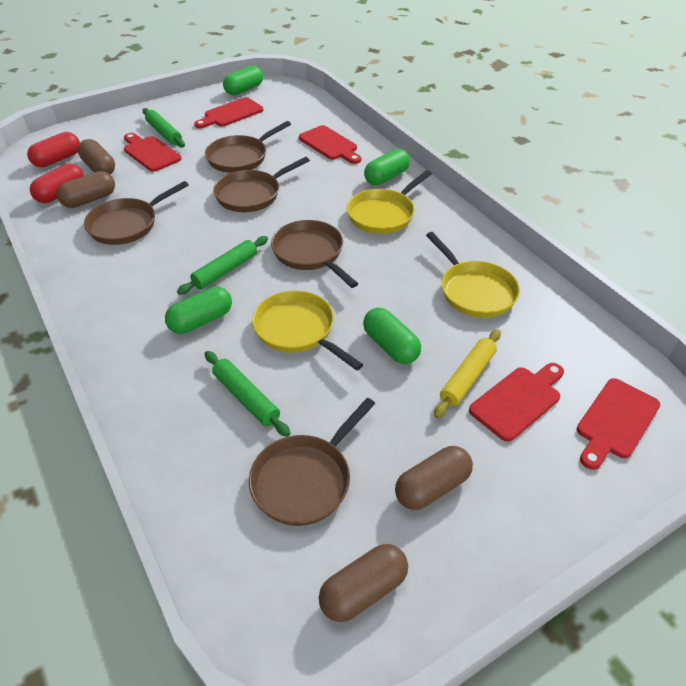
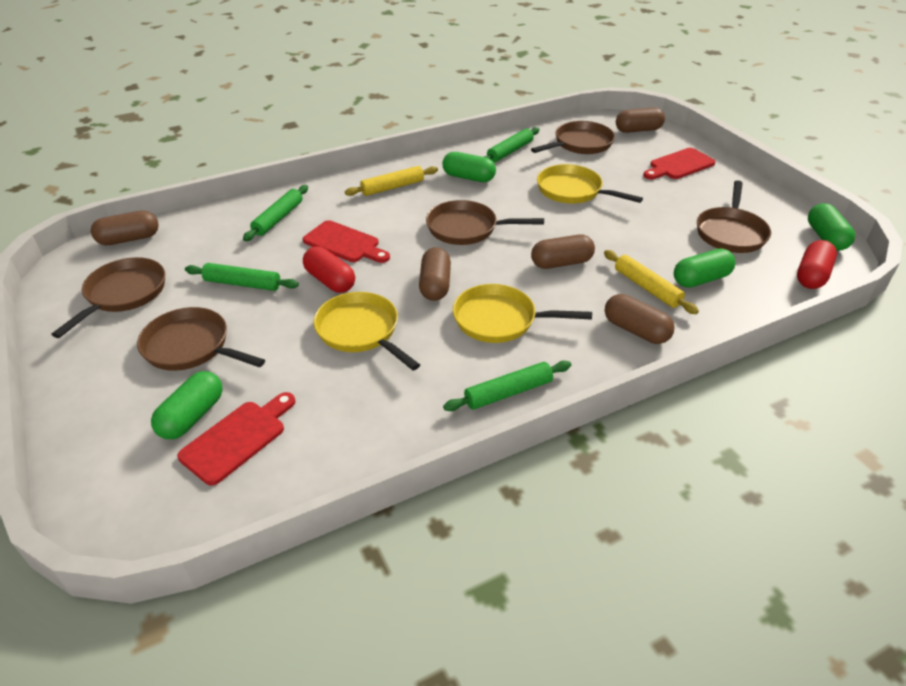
brown capsule: [57,171,115,208] [78,139,115,175] [319,544,408,622] [395,446,473,510] = 4 -> [91,210,159,245] [419,247,451,301] [531,234,595,269] [605,294,675,344] [616,107,665,133] = 5
green rolling pin: [143,108,185,148] [177,236,268,295] [205,351,290,437] = 3 -> [185,263,299,291] [243,185,308,241] [443,361,571,411] [484,127,540,163] = 4
red cutting board: [124,133,182,172] [194,97,263,128] [299,125,361,164] [469,363,564,442] [577,378,660,470] = 5 -> [177,392,296,486] [303,220,390,263] [643,148,716,179] = 3
yellow rolling pin: [434,329,501,418] = 1 -> [345,166,438,196] [604,250,699,314] = 2

